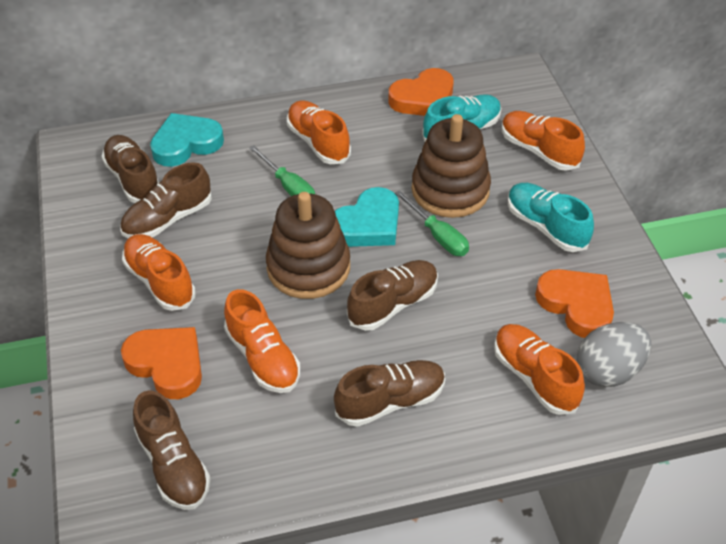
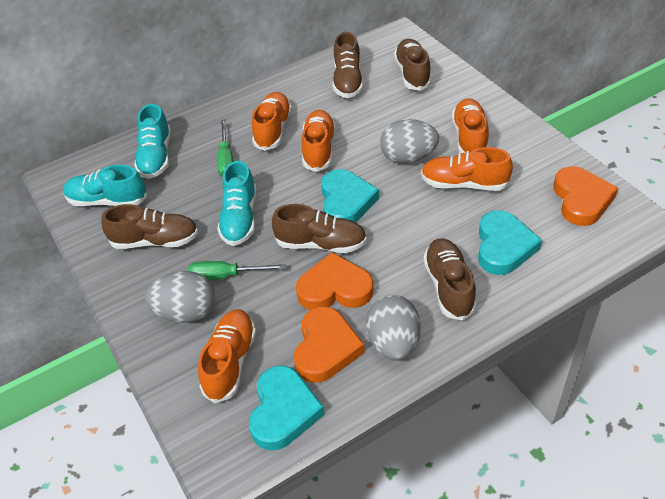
brown stacking toy: [266,192,350,299] [411,114,491,218] = 2 -> none = 0
grey egg: [576,322,651,387] = 1 -> [145,271,216,323] [366,295,421,361] [380,119,439,164] = 3
turquoise heart: [150,113,224,167] [335,187,399,247] = 2 -> [249,365,325,451] [321,169,379,223] [478,210,542,275] = 3
turquoise shoe: [422,94,501,142] [508,183,594,252] = 2 -> [63,165,147,206] [134,104,171,179] [217,161,256,246] = 3

